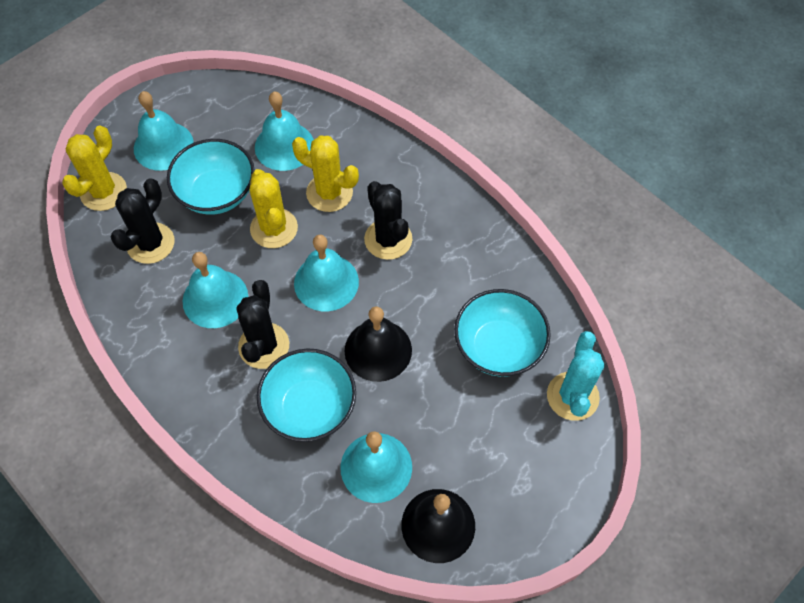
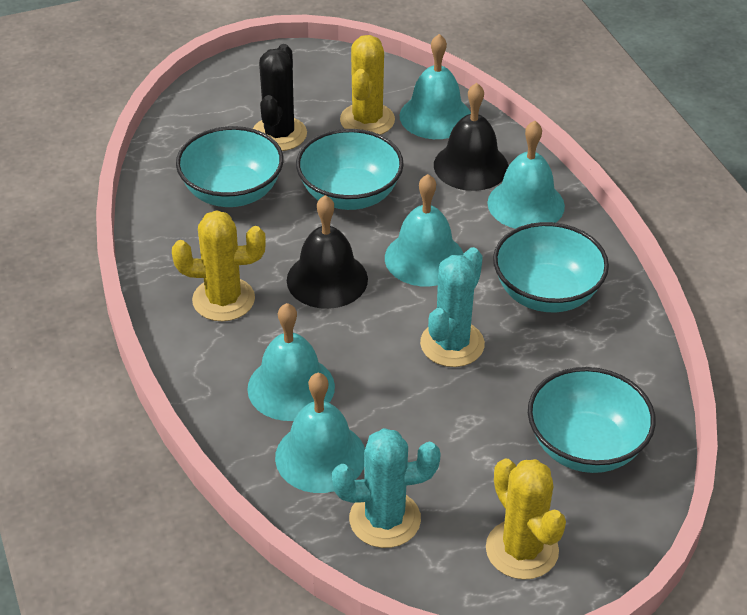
black cactus: [111,178,175,264] [237,280,289,369] [364,181,412,260] = 3 -> [253,44,307,151] = 1
turquoise bowl: [167,139,255,214] [257,348,356,442] [454,289,551,377] = 3 -> [176,126,283,207] [296,129,404,210] [493,222,609,312] [528,367,656,473] = 4
turquoise cactus: [547,331,605,421] = 1 -> [332,428,441,548] [420,247,485,367] = 2

